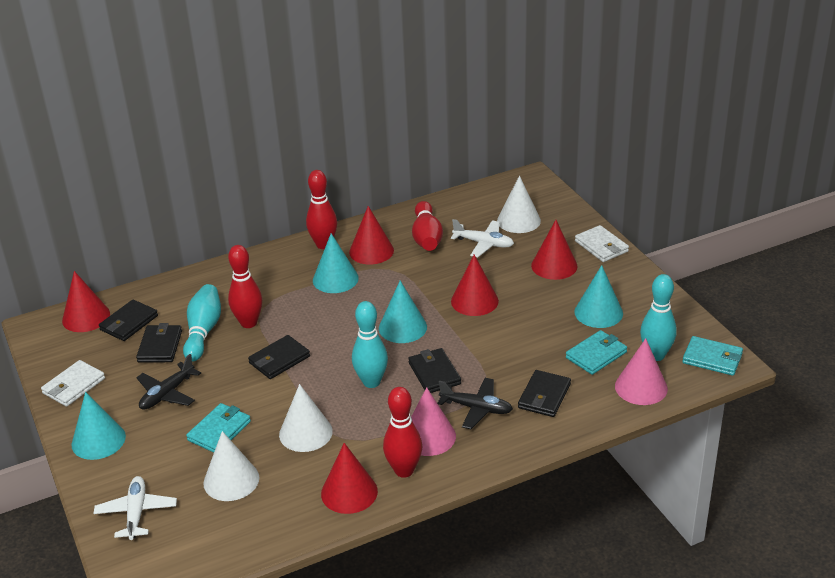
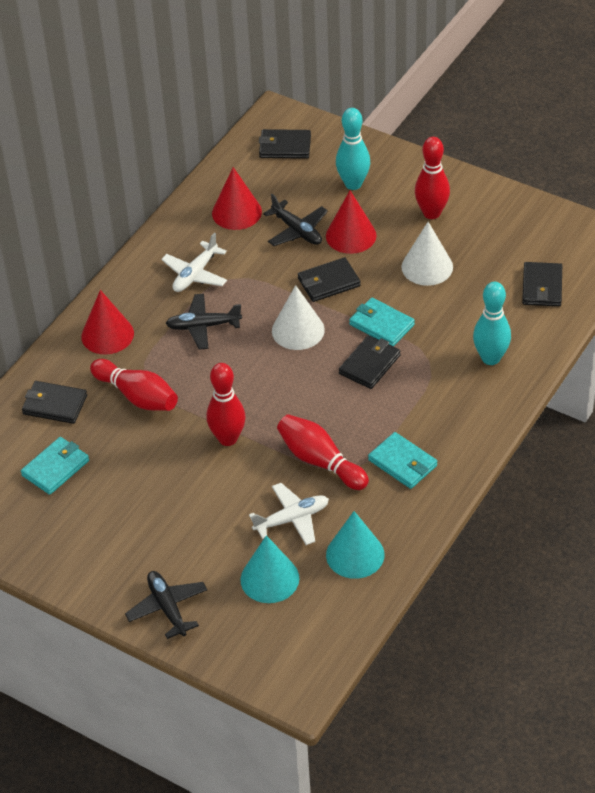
black plane: [136,354,201,410] [437,378,513,429] = 2 -> [125,571,207,639] [165,294,242,350] [263,194,328,246] = 3
pink cone: [411,387,456,456] [615,338,668,405] = 2 -> none = 0
red cone: [62,271,110,332] [321,443,378,514] [349,206,394,265] [451,255,499,316] [531,220,577,280] = 5 -> [81,290,134,355] [212,167,262,230] [326,191,377,254] = 3
turquoise bowling pin: [183,284,221,362] [352,301,388,388] [640,274,677,361] = 3 -> [336,108,370,190] [473,282,511,365] = 2
turquoise cone: [71,392,126,460] [313,233,359,293] [379,281,427,343] [574,265,623,328] = 4 -> [241,535,299,603] [326,511,384,579] = 2
white cone: [203,431,259,501] [279,384,333,452] [497,176,541,233] = 3 -> [272,285,325,350] [401,222,453,286] = 2
white wallet: [41,360,105,407] [575,225,629,262] = 2 -> none = 0

